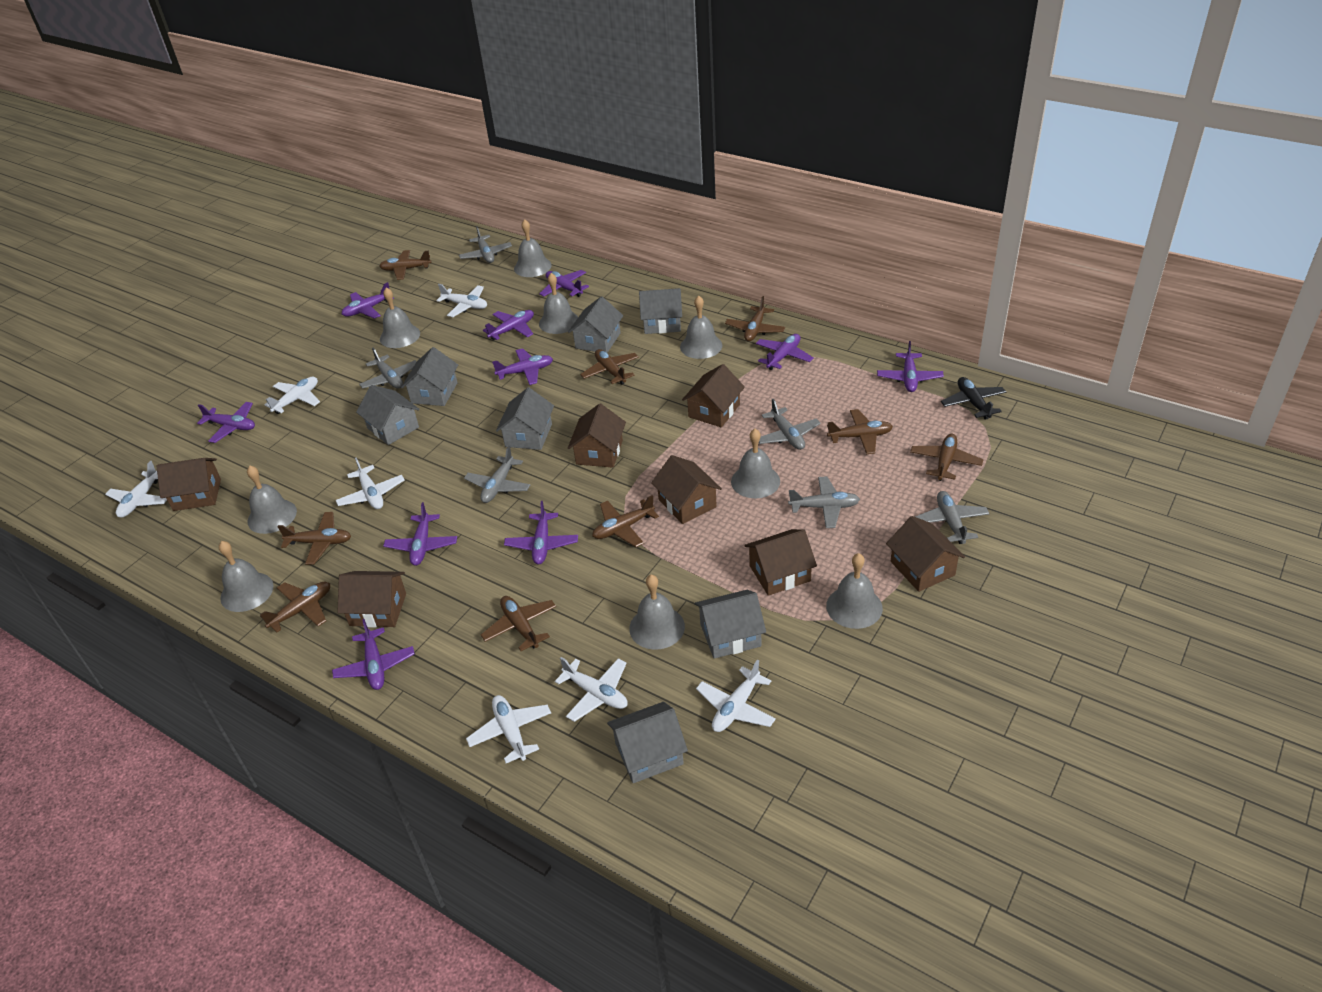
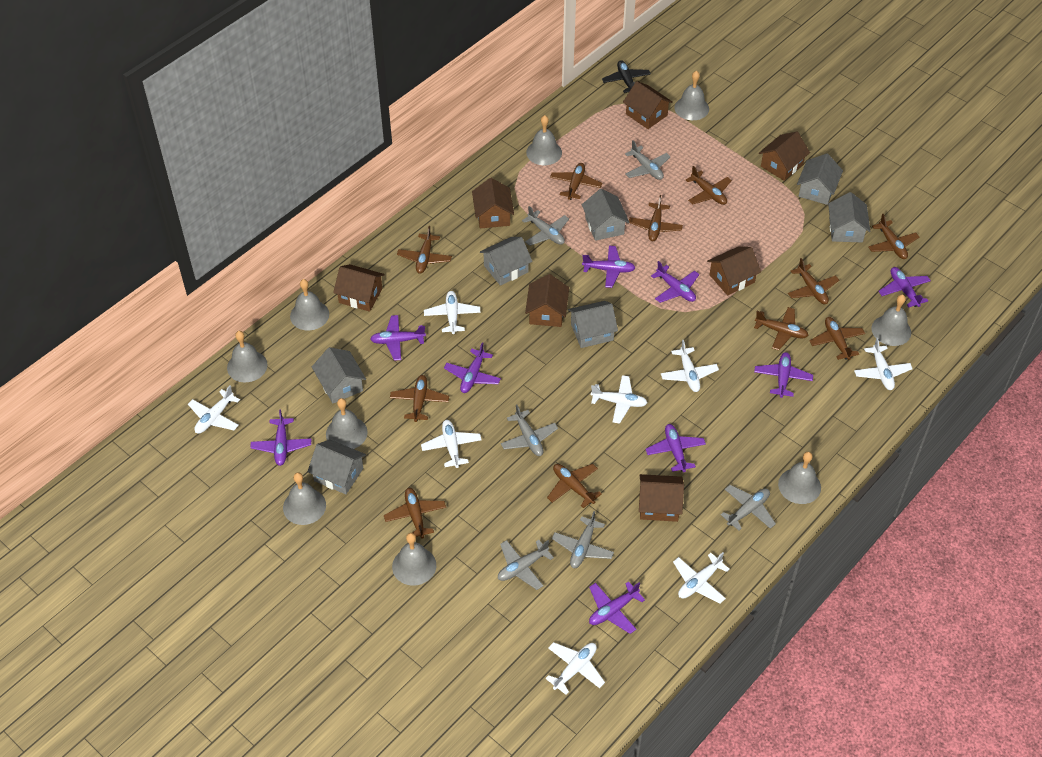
brown plane: [260,582,330,632] [277,512,351,565] [379,250,431,280] [481,596,556,651] [580,349,639,385] [592,495,659,547] [725,296,785,342] [827,409,893,454] [910,434,984,481] = 9 -> [384,488,446,539] [390,375,449,422] [397,226,452,274] [547,464,602,508] [550,163,602,200] [629,195,683,241] [686,166,732,205] [754,307,809,350] [788,258,839,304] [809,317,865,360] [868,214,919,259] = 11
purple plane: [197,402,255,443] [332,619,415,690] [342,282,394,319] [383,502,457,566] [483,310,534,340] [492,348,553,385] [504,501,578,564] [539,270,589,297] [756,334,814,370] [877,341,944,392] = 10 -> [250,410,311,466] [370,315,426,361] [444,342,501,393] [582,246,635,288] [589,581,645,634] [646,424,706,472] [651,261,699,303] [754,352,813,398] [878,267,931,307] = 9
white plane: [105,461,167,518] [264,377,320,414] [336,458,405,509] [436,284,487,317] [466,695,551,763] [555,657,628,722] [696,660,776,732] = 7 -> [188,385,240,434] [421,420,482,468] [424,291,480,334] [545,642,605,695] [591,375,647,424] [661,340,719,392] [673,552,730,603] [854,338,913,390] = 8

